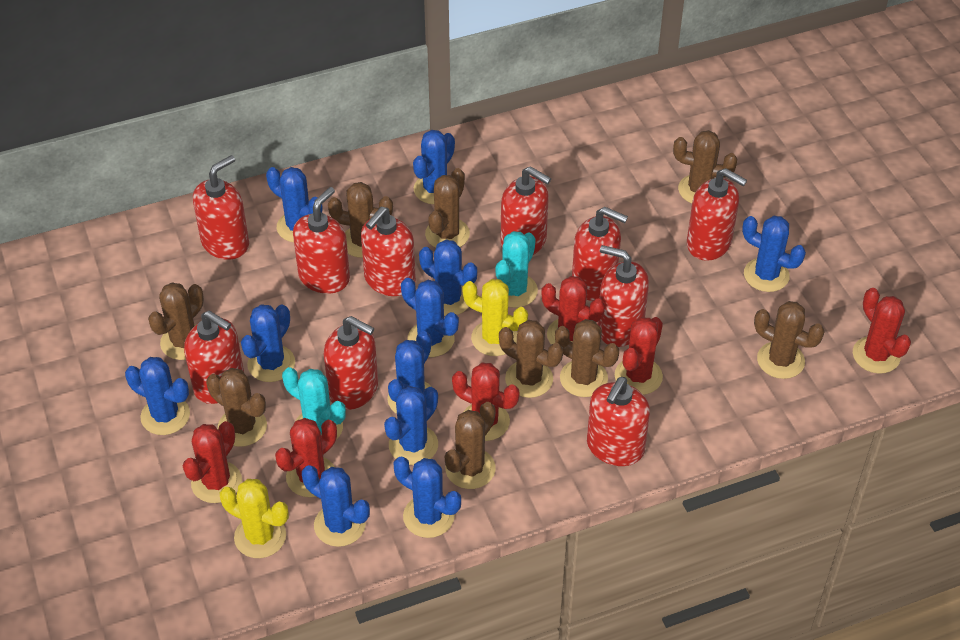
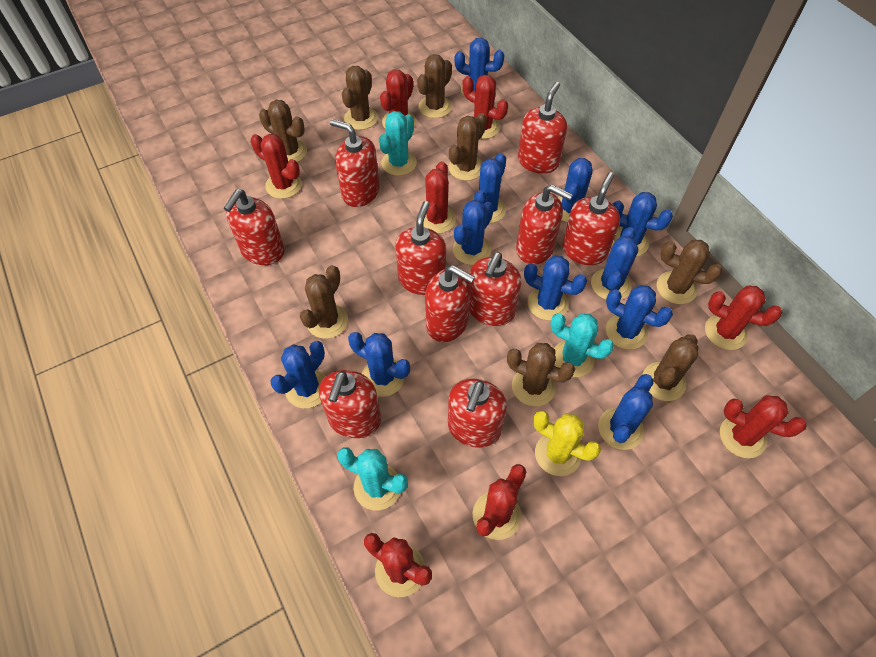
brown cactus: [148,283,204,360] [206,368,267,447] [328,182,393,258] [425,168,470,248] [445,402,496,489] [499,320,563,398] [555,319,619,397] [673,130,737,203] [754,301,825,379] = 9 -> [259,100,307,162] [300,265,348,339] [342,66,378,130] [417,54,452,118] [449,113,487,181] [507,343,575,406] [642,334,699,401] [657,240,722,304] = 8
red cactus: [182,421,242,503] [275,418,337,497] [452,363,520,441] [541,276,605,344] [615,317,663,395] [853,288,911,374] = 6 -> [250,134,302,199] [364,533,432,597] [380,69,416,129] [424,161,456,234] [462,75,508,139] [473,464,526,540] [705,286,782,350] [720,395,807,458] = 8
turquoise cactus: [282,367,346,440] [496,231,538,308] = 2 -> [337,447,408,510] [379,111,417,176] [550,313,614,377] = 3
yellow cactus: [220,479,289,558] [462,279,528,356] = 2 -> [533,410,601,476] = 1

